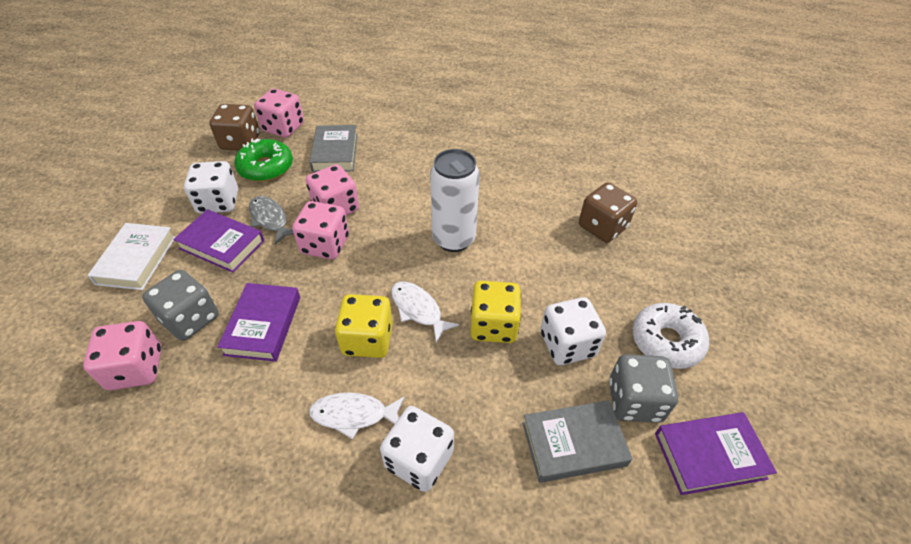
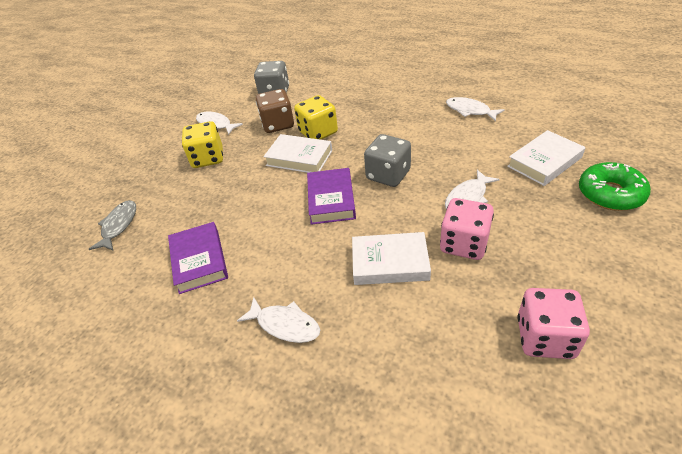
brown dice: [209,104,260,151] [579,182,637,243] = 2 -> [256,89,294,133] = 1
grey book: [309,125,358,172] [522,400,632,483] = 2 -> none = 0
pink dice: [83,321,162,390] [254,89,304,138] [292,201,349,260] [306,164,359,215] = 4 -> [440,198,494,260] [518,288,590,359] = 2
purple book: [173,209,264,273] [217,283,300,362] [655,412,777,495] = 3 -> [168,222,228,294] [307,168,356,225] = 2
white book: [87,223,175,290] = 1 -> [263,134,332,173] [352,232,431,285] [507,130,585,186] = 3
white can: [430,149,480,252] = 1 -> none = 0
white dice: [184,161,238,214] [380,406,454,492] [540,297,606,365] = 3 -> none = 0
white donut: [632,303,709,369] = 1 -> none = 0
white fish: [309,392,405,440] [391,281,459,342] = 2 -> [196,112,243,135] [237,297,320,343] [445,170,500,209] [446,97,505,121] = 4

